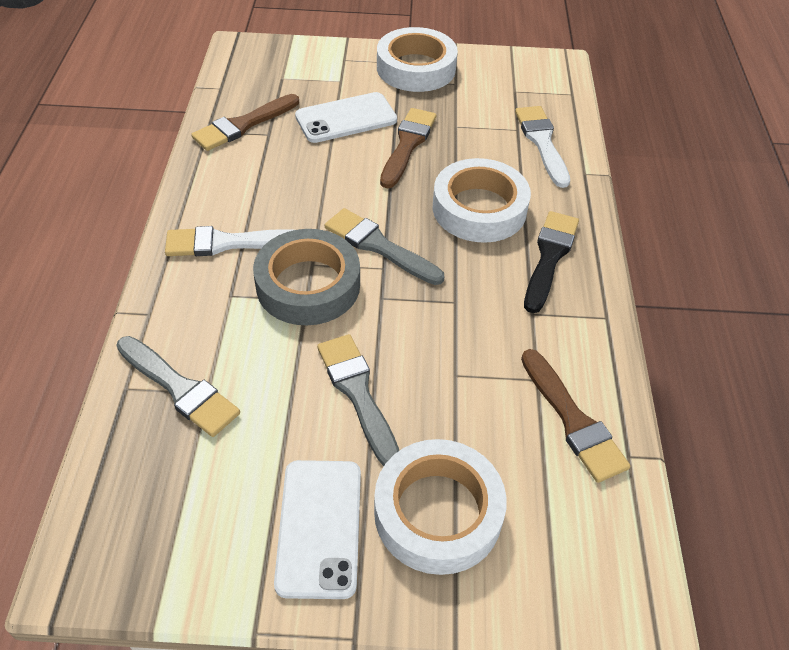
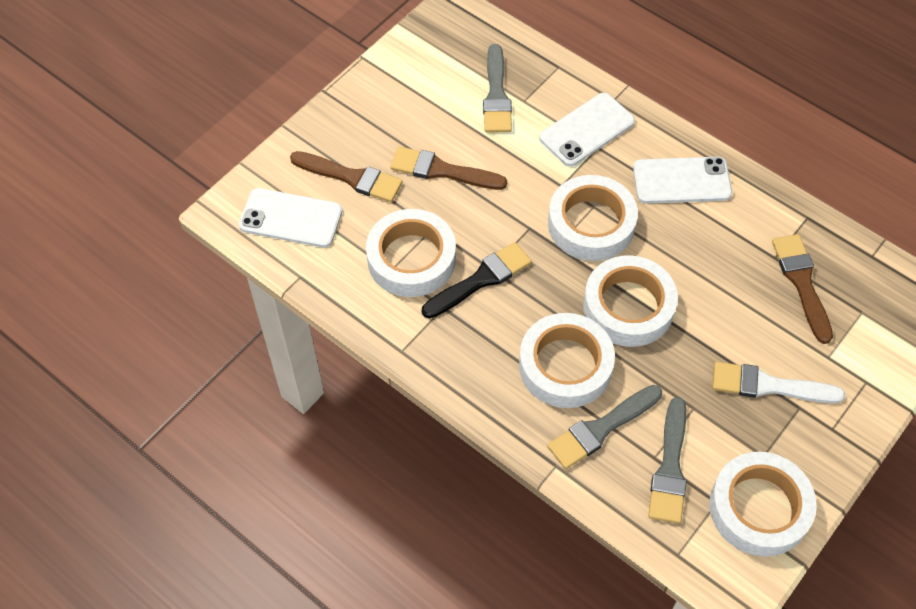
grey tape: [253,229,360,325] = 1 -> none = 0
white brush: [165,226,293,256] [515,106,570,188] = 2 -> [712,362,845,403] = 1
white phone: [274,460,361,599] [295,92,397,143] = 2 -> [239,188,342,248] [539,93,635,167] [633,157,732,204] = 3
white tape: [374,439,507,575] [377,27,458,92] [433,158,531,243] = 3 -> [366,209,456,297] [519,313,615,408] [548,175,638,261] [583,255,678,347] [710,452,817,557] = 5

